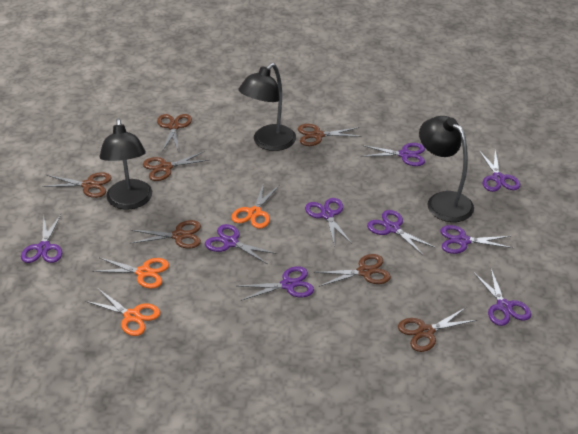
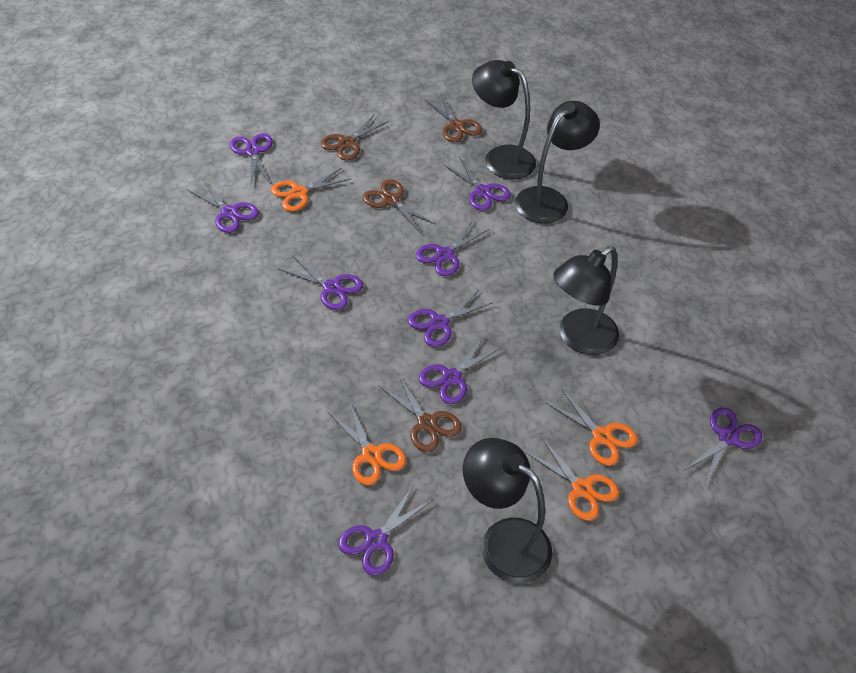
black lamp: [99,118,152,210] [238,63,296,151] [419,116,474,222] = 3 -> [463,438,552,583] [472,60,536,180] [515,101,600,224] [553,246,619,355] = 4
brown scissors: [42,172,112,198] [130,220,201,249] [143,151,209,181] [157,114,192,152] [298,124,362,146] [314,254,391,287] [398,308,477,352] = 7 -> [320,114,389,160] [363,179,435,233] [379,374,462,452] [425,95,482,142] = 4
orange scissors: [85,289,160,336] [92,258,169,288] [231,182,280,229] = 3 -> [271,168,351,212] [328,402,406,485] [524,436,619,521] [545,389,638,466] = 4

